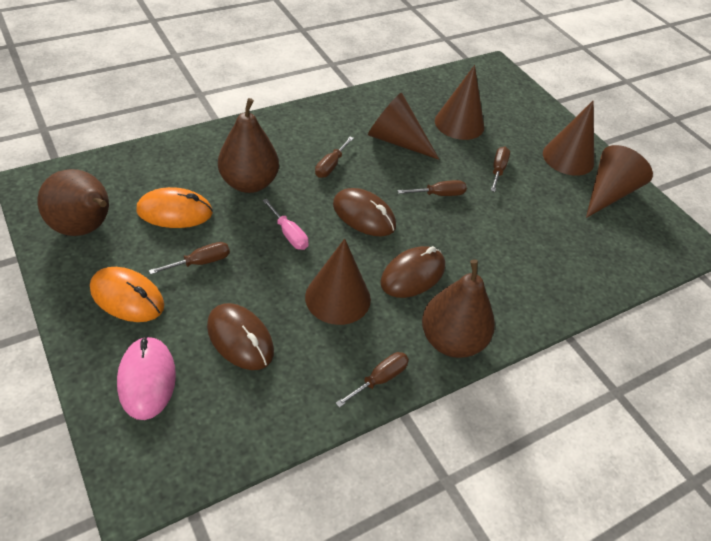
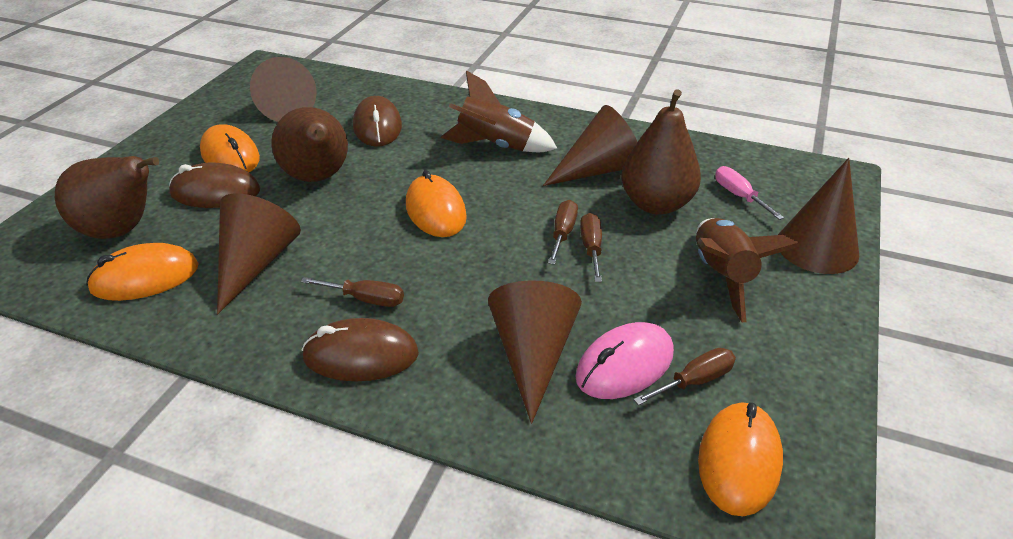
brown rocket: none = 0 -> [441,70,558,152] [696,218,801,322] = 2
brown screwdriver: [149,242,230,275] [315,136,354,178] [336,352,409,408] [398,180,467,196] [491,147,510,192] = 5 -> [300,277,404,307] [548,200,578,265] [580,213,602,282] [634,348,736,405] = 4
orange mouse: [90,267,164,322] [137,187,213,228] = 2 -> [86,243,199,301] [200,124,260,172] [406,170,467,237] [698,402,783,516] = 4

